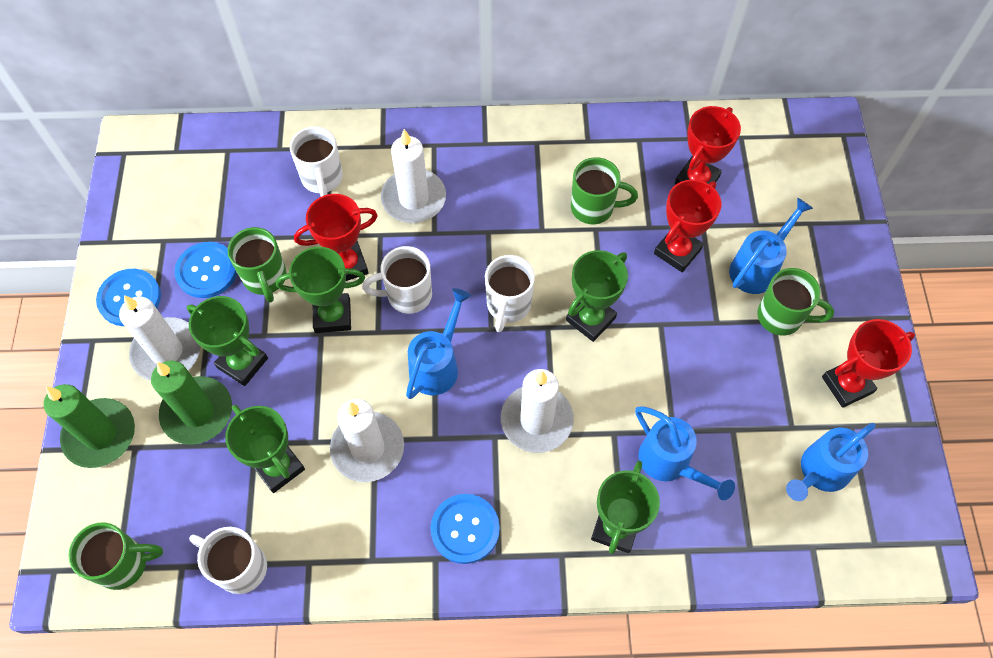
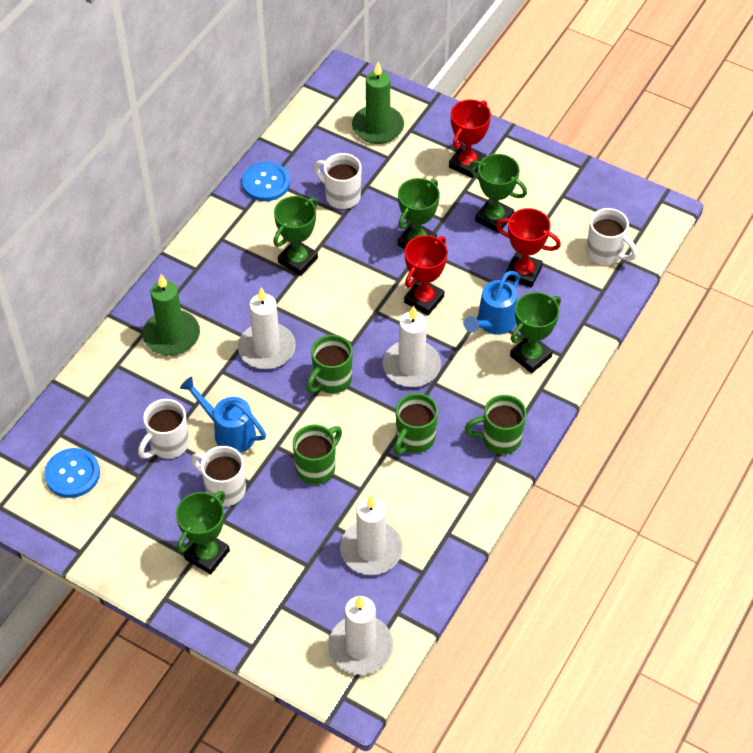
blue button: [96,269,161,326] [174,242,237,298] [431,494,500,564] = 3 -> [44,448,100,498] [242,162,290,201] = 2
blue watering can: [406,288,471,399] [635,406,735,500] [729,197,813,294] [786,423,876,501] = 4 -> [180,377,266,453] [464,271,520,335] = 2
red trophy: [294,194,378,281] [654,180,721,272] [675,106,741,185] [822,319,915,408] = 4 -> [404,235,448,315] [449,100,491,178] [496,208,561,287] = 3

